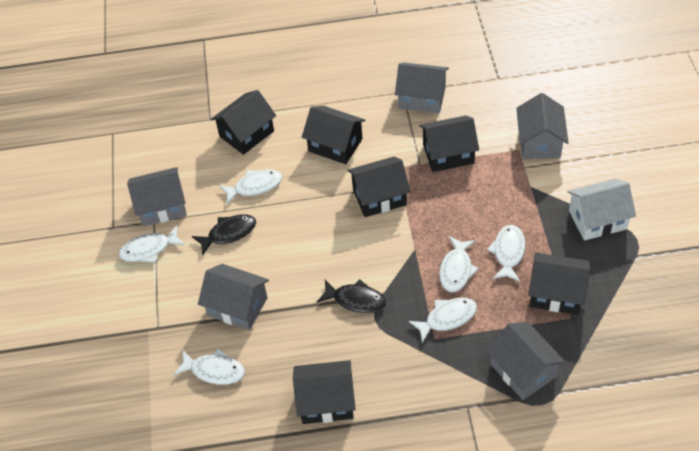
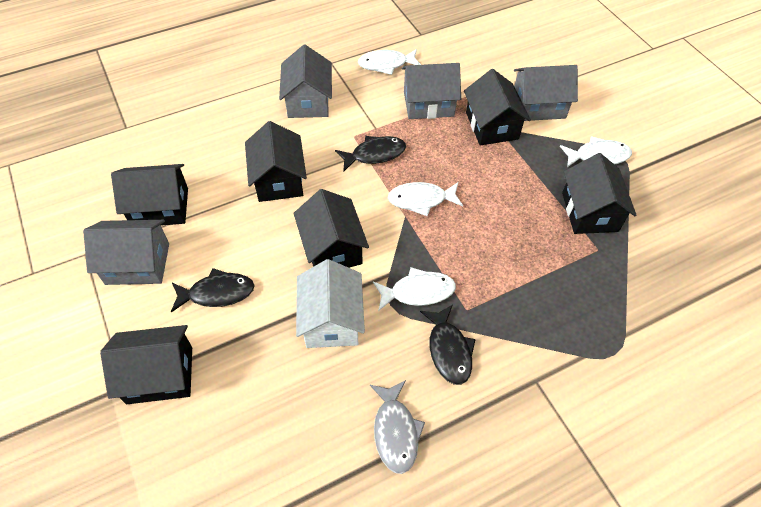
black fish: [192,214,256,256] [317,279,386,313] = 2 -> [171,268,255,313] [335,136,406,171] [420,305,476,385] = 3
grey fish: none = 0 -> [370,380,425,474] = 1
grey house: [127,167,187,226] [198,264,269,330] [395,62,449,113] [486,322,566,400] [516,93,569,159] = 5 -> [83,220,169,285] [279,45,332,118] [402,63,461,119] [514,65,578,121] = 4
white fish: [119,225,185,262] [173,348,245,385] [219,169,282,204] [408,298,477,343] [439,236,479,292] [487,225,525,282] = 6 -> [358,49,421,75] [373,267,456,311] [388,182,463,216] [560,136,632,167] = 4

